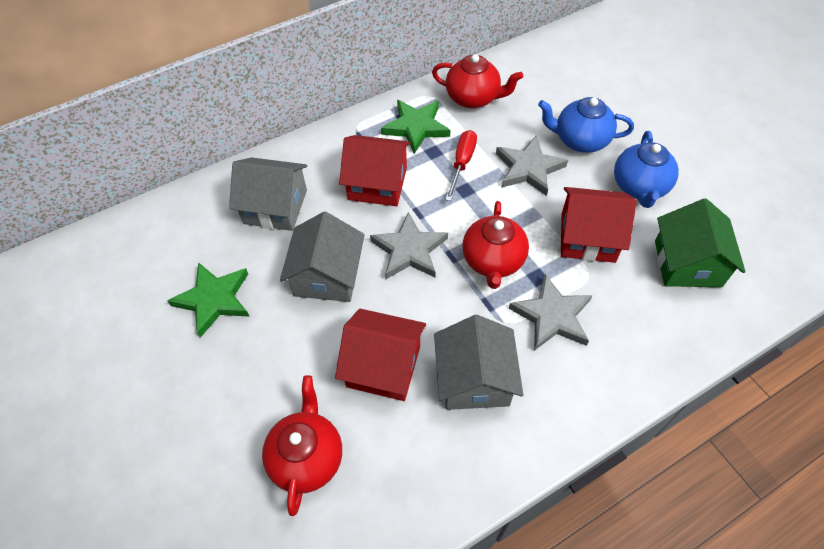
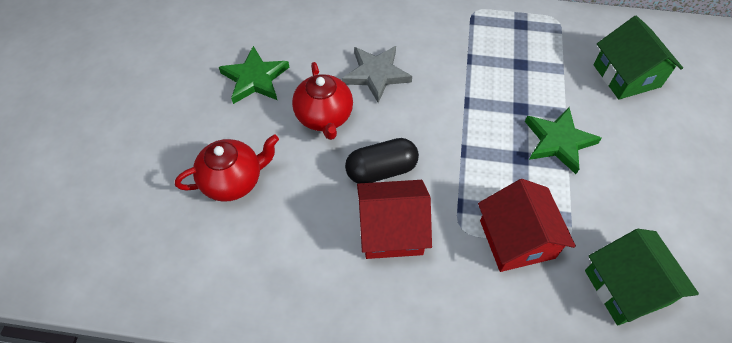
black capsule: none = 0 -> [345,138,419,183] = 1
blue teapot: [538,97,634,153] [614,131,679,208] = 2 -> none = 0
green house: [655,198,746,287] = 1 -> [585,229,699,325] [593,16,683,100] = 2
grey house: [229,157,307,231] [280,212,365,302] [434,315,523,410] = 3 -> none = 0
grey star: [370,212,448,279] [496,136,568,196] [509,274,593,351] = 3 -> [342,46,412,103] = 1
red house: [335,309,426,401] [339,135,411,206] [561,187,637,263] = 3 -> [357,180,432,259] [478,179,576,272] = 2
red screwdriver: [445,130,477,201] = 1 -> none = 0
red teapot: [262,375,342,516] [432,54,523,108] [462,201,529,289] = 3 -> [175,135,279,202] [292,62,353,140] = 2

